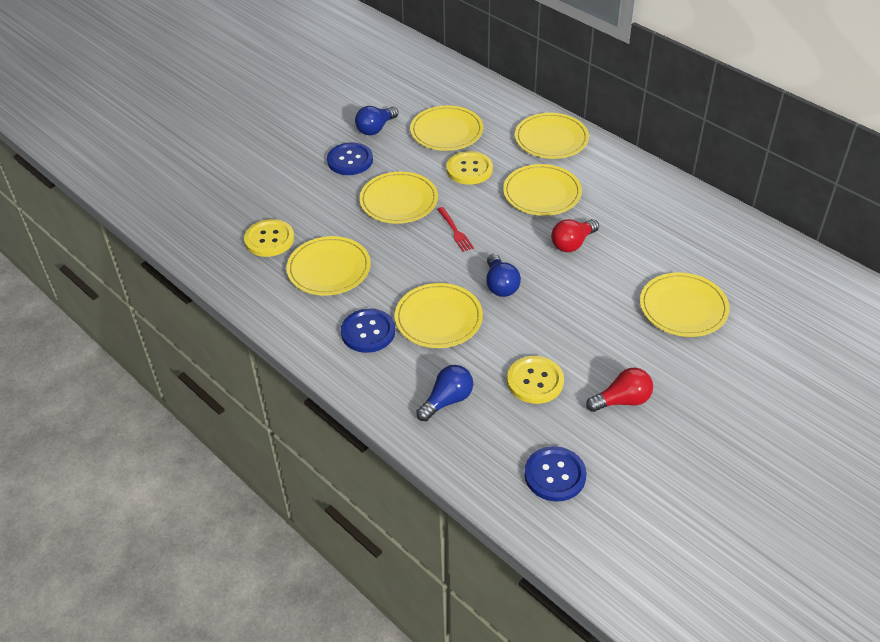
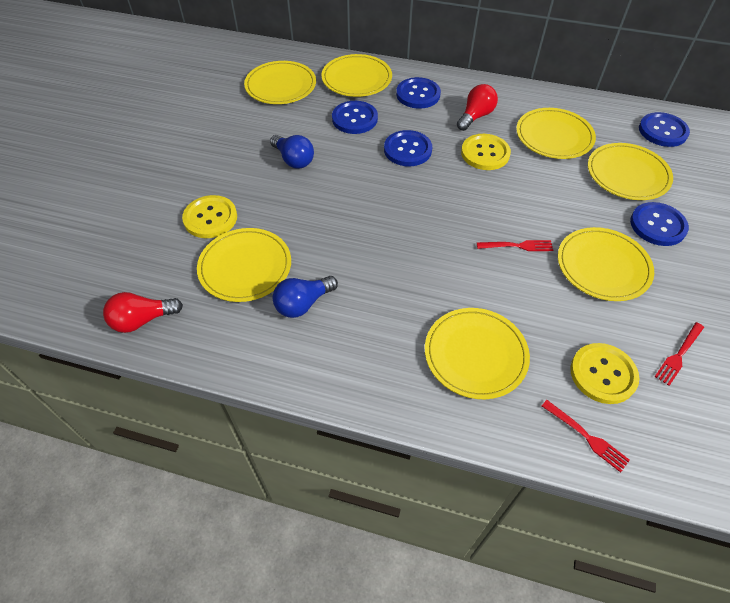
blue button: [327,142,373,175] [341,309,395,353] [524,446,586,502] = 3 -> [332,101,378,134] [384,130,432,166] [396,77,441,108] [630,202,689,246] [639,112,690,147] = 5
blue light bulb: [355,106,398,135] [416,365,473,421] [486,254,521,297] = 3 -> [270,135,314,169] [272,276,338,318] = 2
red fork: [437,207,474,252] = 1 -> [477,240,553,251] [542,400,630,472] [654,322,704,386] = 3

